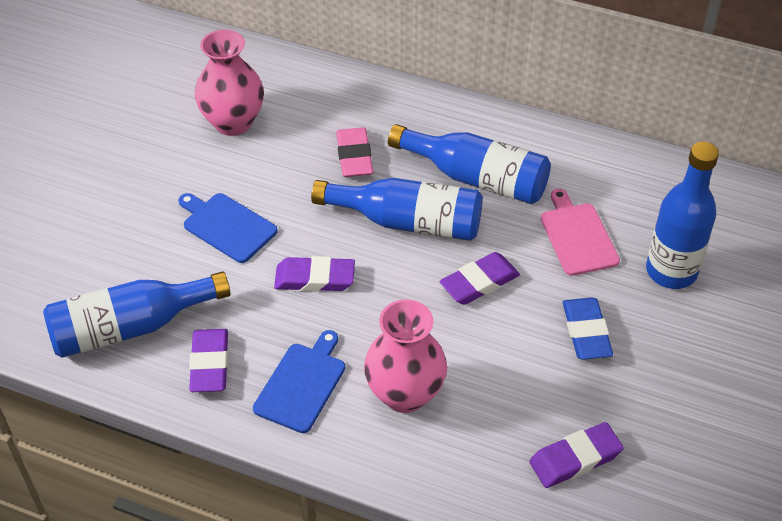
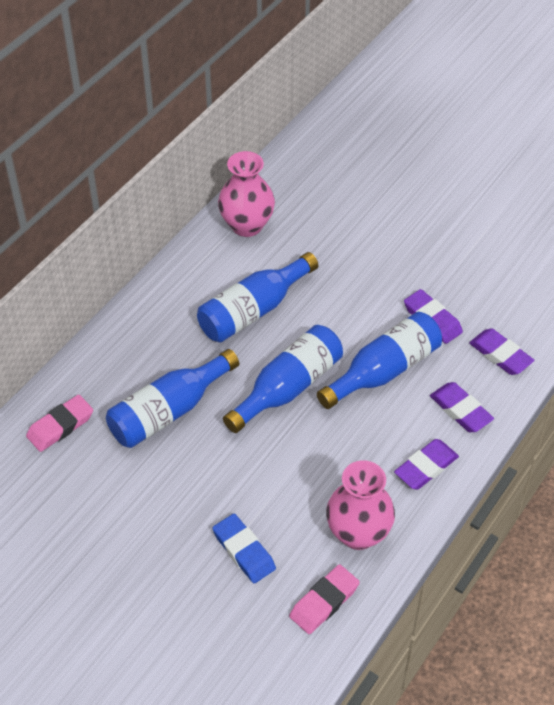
blue cutting board: [178,193,278,263] [253,330,345,433] = 2 -> none = 0
pink cutting board: [541,189,620,276] = 1 -> none = 0
pink eraser: [336,127,373,177] = 1 -> [26,395,93,452] [289,564,360,634] = 2

